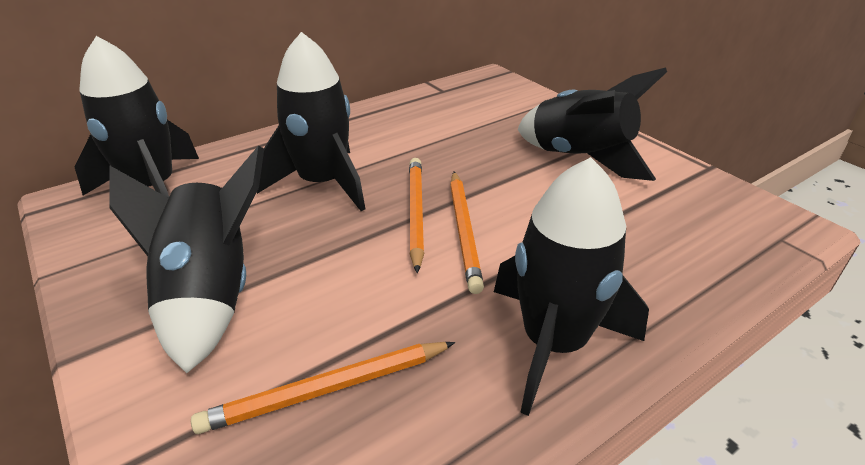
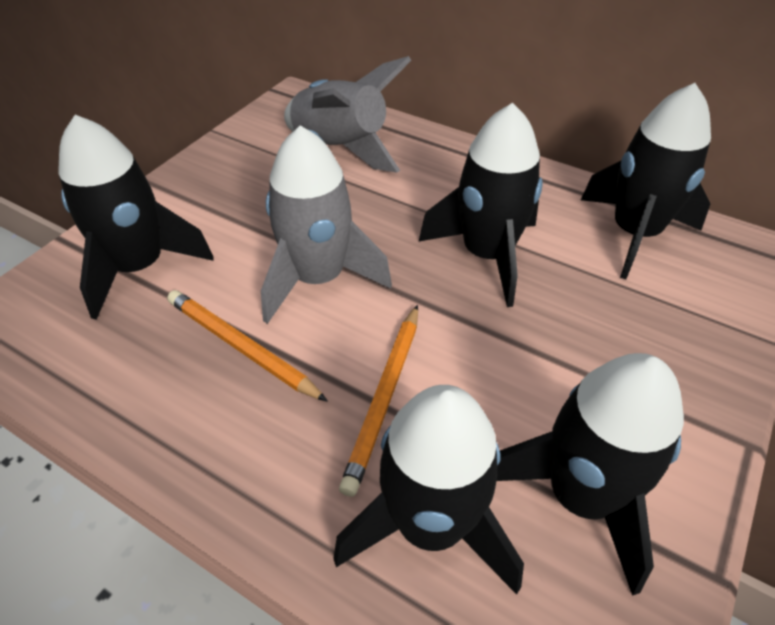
grey rocket: none = 0 -> [261,125,392,324] [284,56,411,172] = 2
orange pencil: [191,342,455,434] [409,158,424,273] [450,172,484,294] = 3 -> [167,290,328,402] [339,305,418,497] = 2

